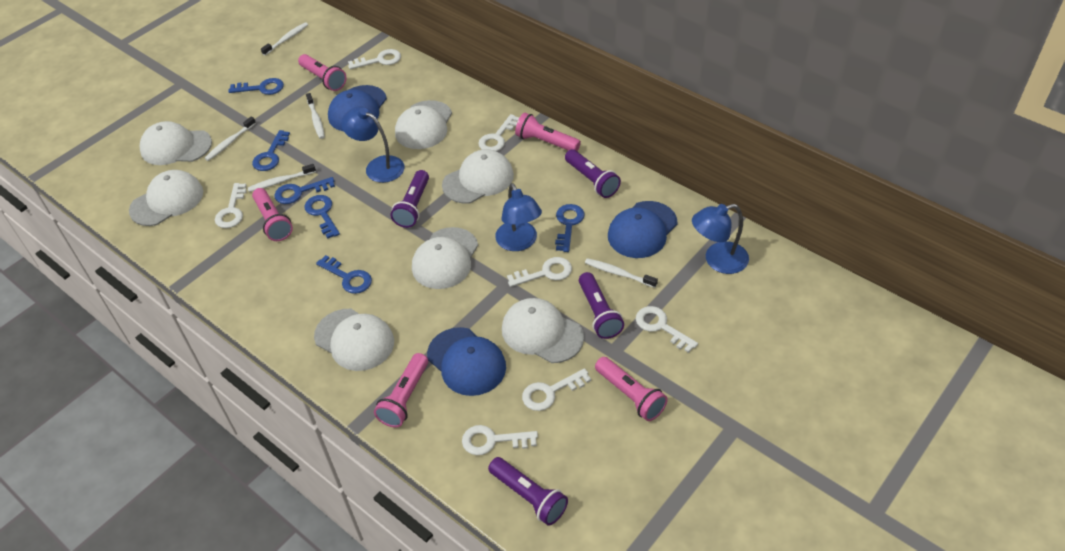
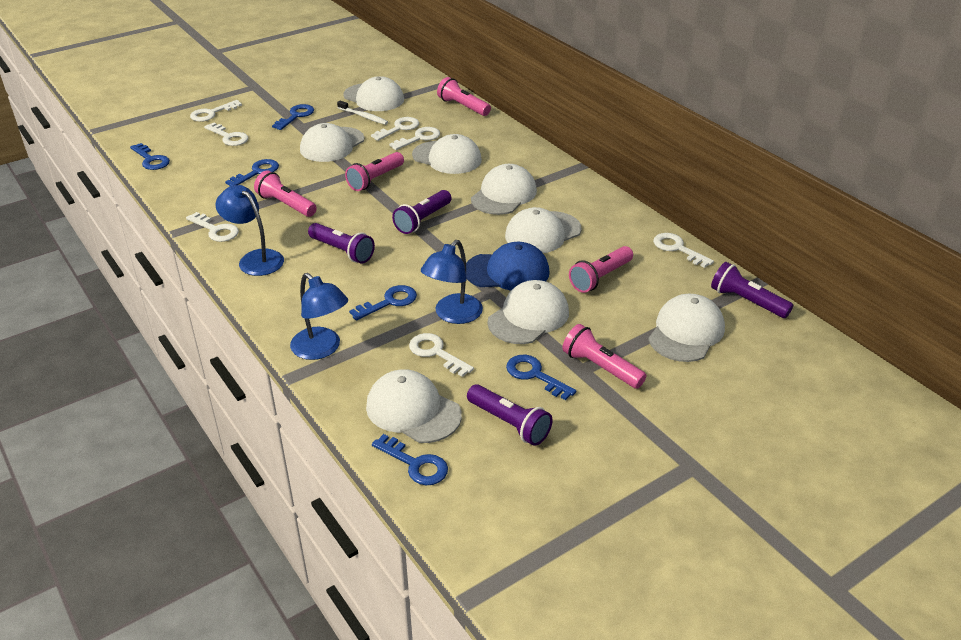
blue cap: [328,85,387,131] [427,327,506,396] [608,201,677,258] = 3 -> [466,242,549,291] = 1
white cap: [129,170,203,226] [140,121,212,165] [314,309,394,371] [395,100,452,149] [412,227,478,289] [442,149,514,204] [502,298,584,363] = 7 -> [300,123,364,162] [343,76,404,111] [366,369,462,443] [412,134,482,174] [471,164,537,215] [487,280,569,344] [505,207,581,253] [648,294,725,362] = 8
white toothbrush: [205,117,256,161] [248,164,316,192] [261,22,308,56] [306,93,325,139] [585,258,658,288] = 5 -> [337,101,388,125] = 1

